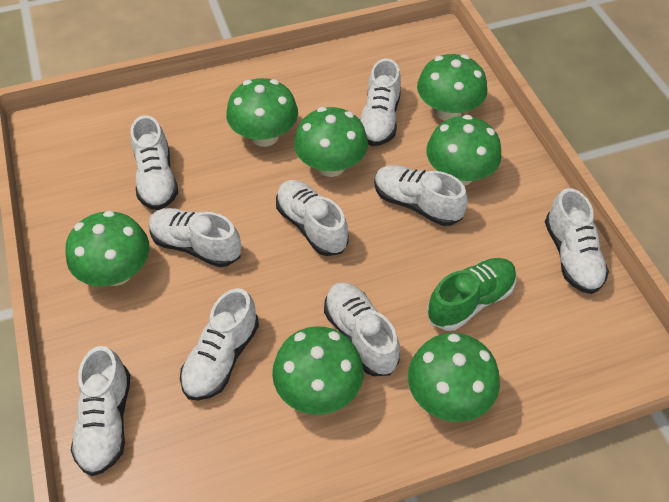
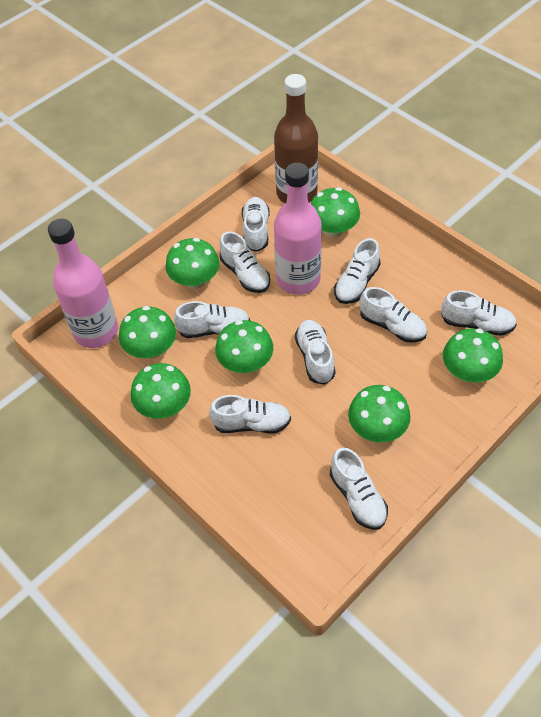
brown bottle: none = 0 -> [274,74,318,203] = 1
green shoe: [427,258,517,331] = 1 -> none = 0
pink bottle: none = 0 -> [48,218,118,348] [274,163,322,295] = 2

